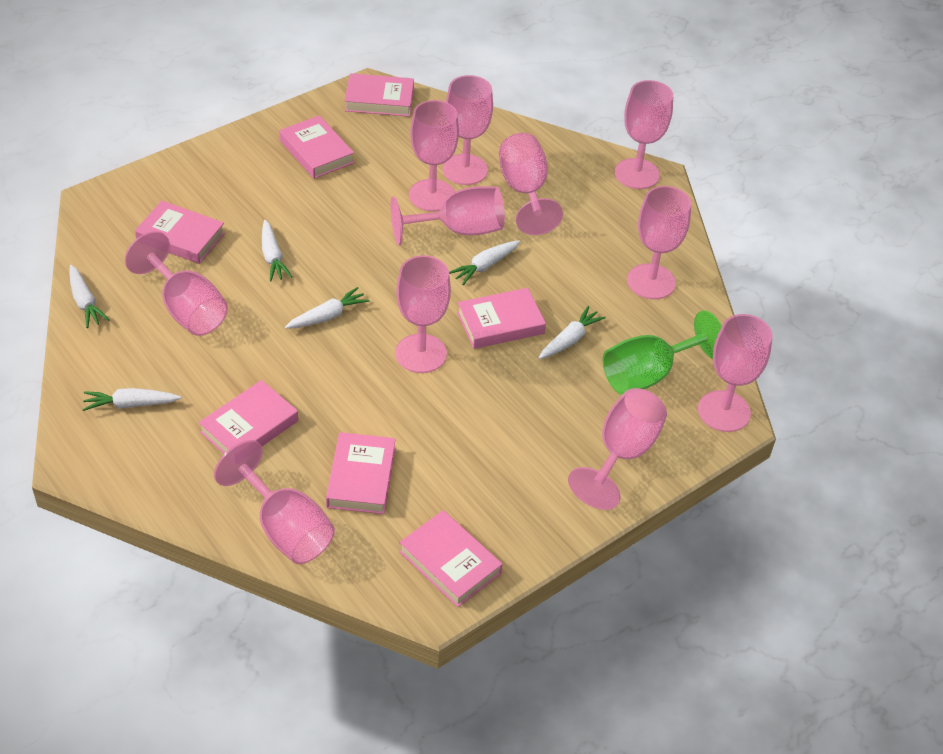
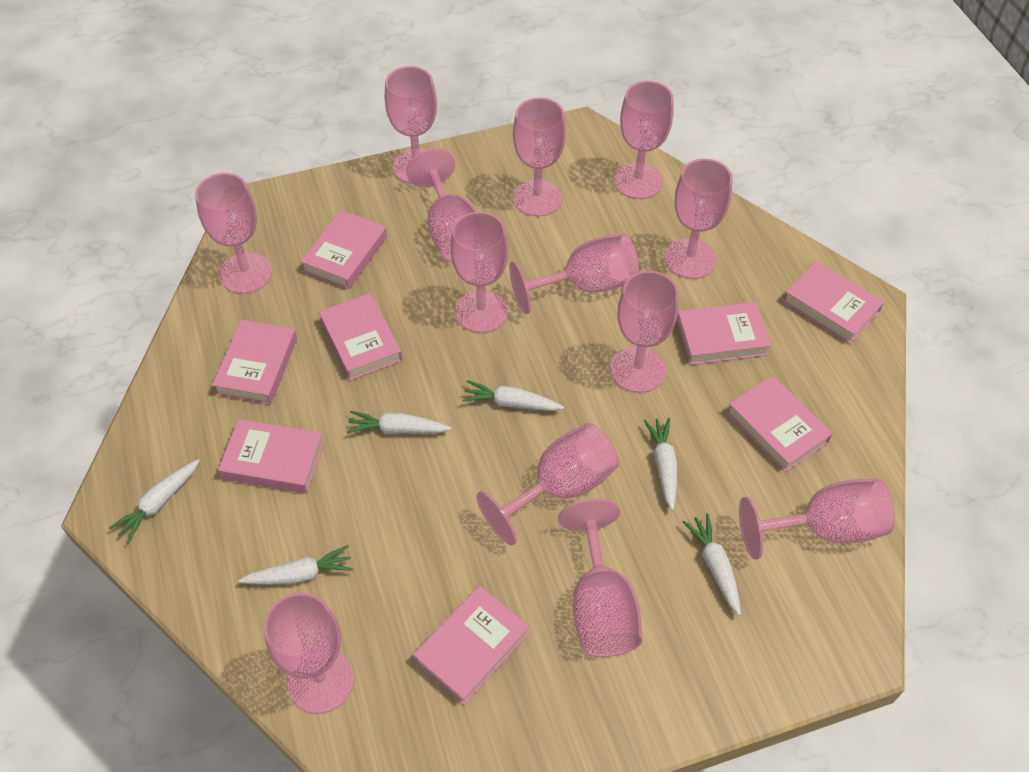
green goblet: [603,310,722,395] = 1 -> none = 0
pink book: [135,201,225,264] [198,380,298,454] [279,115,354,179] [326,432,396,514] [345,73,414,117] [399,510,502,607] [457,288,546,349] = 7 -> [212,320,297,405] [218,419,324,493] [300,210,387,290] [319,293,403,381] [413,585,529,705] [676,302,772,365] [726,375,833,472] [783,261,884,344] = 8
pink goblet: [125,231,228,336] [214,440,335,564] [390,186,505,245] [395,255,451,373] [409,100,459,211] [443,75,493,185] [499,133,563,235] [568,388,667,510] [615,80,673,189] [627,186,691,299] [698,314,773,432] = 11 -> [195,173,272,294] [264,592,354,714] [385,66,437,184] [406,148,477,262] [451,212,508,333] [476,423,619,546] [509,233,639,314] [513,97,566,217] [558,499,642,657] [610,271,679,393] [614,81,674,199] [664,158,732,279] [739,479,895,560] = 13

